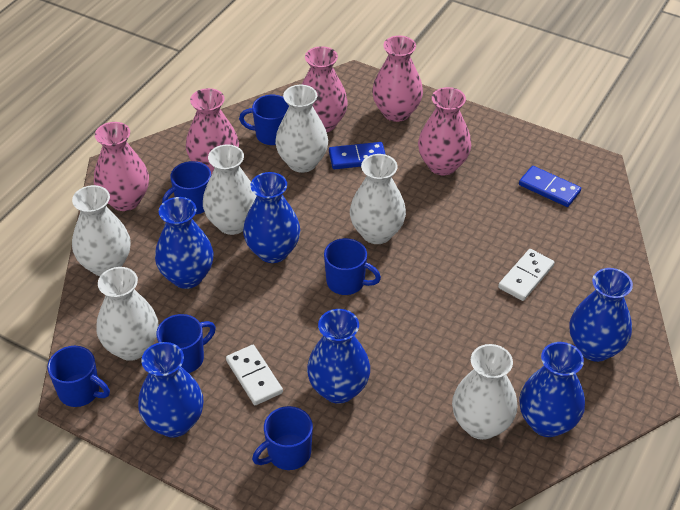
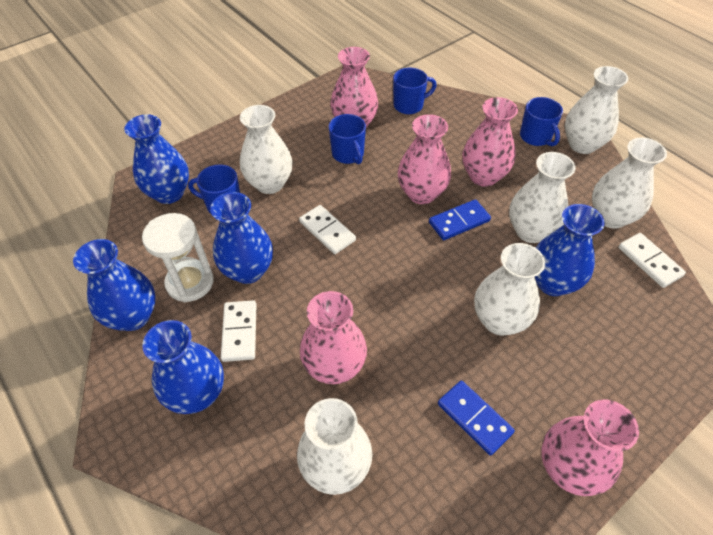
blue mug: [47,346,110,407] [156,314,216,373] [162,161,211,215] [239,95,289,145] [252,406,313,470] [324,238,381,295] = 6 -> [188,164,240,215] [329,114,366,164] [393,68,437,114] [520,97,563,146] = 4
blue vase: [138,342,204,438] [155,197,214,289] [243,172,300,263] [307,309,370,404] [519,342,585,437] [569,268,633,362] = 6 -> [73,239,156,331] [124,114,189,204] [142,320,224,414] [210,192,273,284] [535,204,605,296] = 5
white domino: [226,345,283,405] [498,249,555,301] = 2 -> [221,300,256,362] [299,205,356,254] [618,233,686,288] = 3
white hourglass: none = 0 -> [142,213,214,302] = 1

